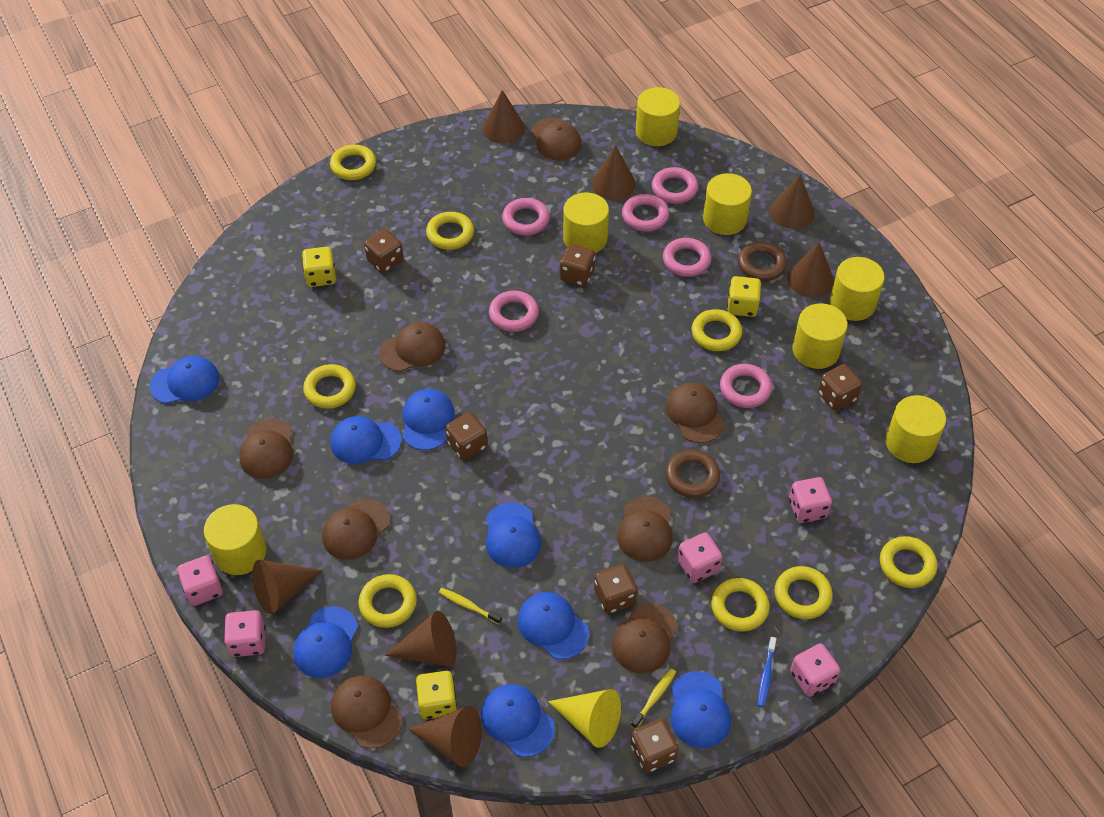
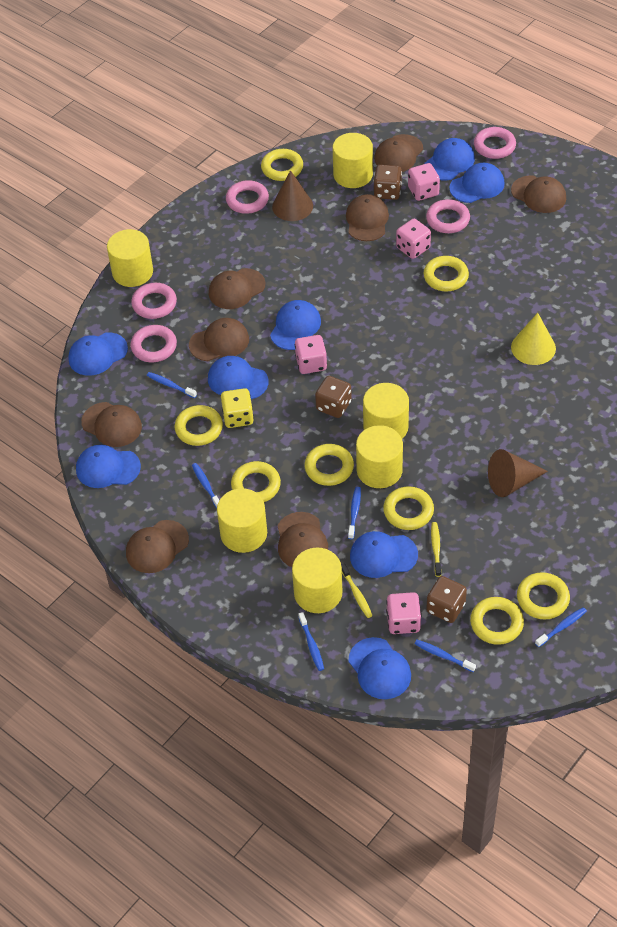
blue toothbrush: [758,637,777,707] = 1 -> [147,372,197,398] [192,463,219,508] [298,612,324,671] [348,487,361,539] [414,640,476,672] [535,607,587,647] = 6
brown cone: [252,560,323,614] [384,611,457,667] [408,706,482,767] [482,90,525,144] [592,145,636,200] [770,175,815,229] [787,242,834,298] = 7 -> [272,170,313,221] [488,449,548,497] = 2
brown dice: [364,229,404,273] [445,412,488,460] [560,244,595,287] [594,564,637,614] [631,718,679,773] [818,364,862,411] = 6 -> [315,376,352,418] [374,165,402,200] [426,576,467,623] = 3
brown ring: [665,450,720,498] [738,242,787,281] = 2 -> none = 0
pink dice: [177,556,223,606] [224,610,266,657] [677,532,723,583] [789,477,832,523] [790,643,840,697] = 5 -> [295,335,327,374] [386,592,421,634] [396,219,431,259] [408,163,440,201] = 4
pink ring: [489,291,539,332] [502,198,550,236] [622,194,669,232] [652,167,698,204] [663,238,711,277] [720,364,772,408] = 6 -> [130,325,177,362] [131,283,177,319] [226,180,269,214] [426,199,470,233] [474,127,516,159] = 5
yellow cylinder: [204,504,266,575] [563,192,609,253] [636,87,680,146] [703,173,752,235] [792,303,848,369] [830,257,885,321] [886,395,946,463] = 7 -> [107,229,153,287] [217,488,267,553] [292,548,342,613] [333,133,373,188] [356,425,403,488] [363,383,409,439] = 6
yellow dice: [302,247,336,287] [416,671,457,719] [727,276,761,317] = 3 -> [221,388,254,428] = 1

